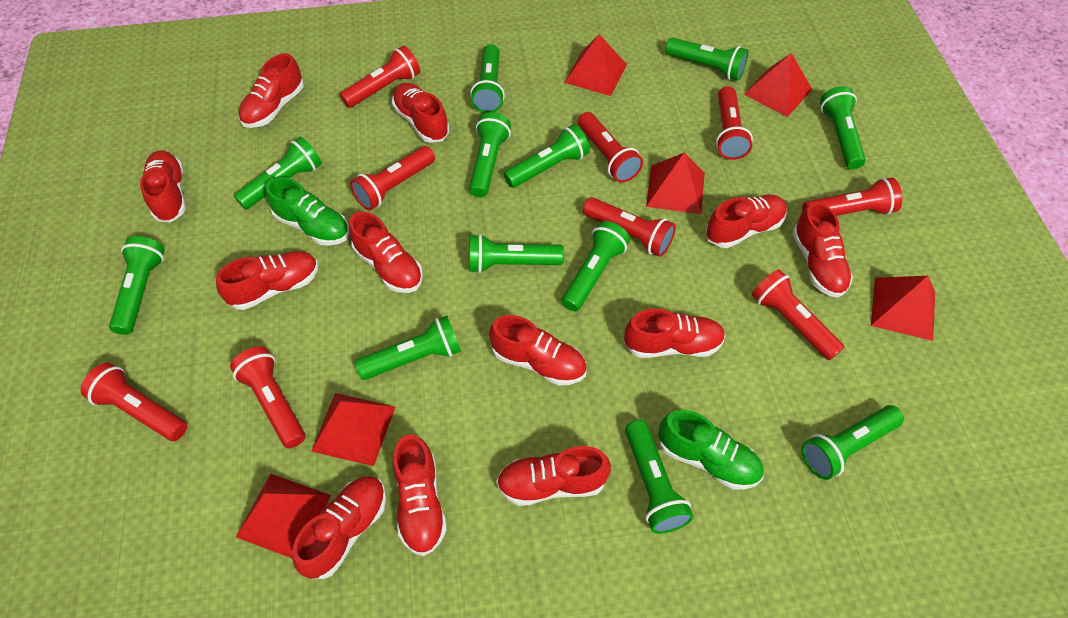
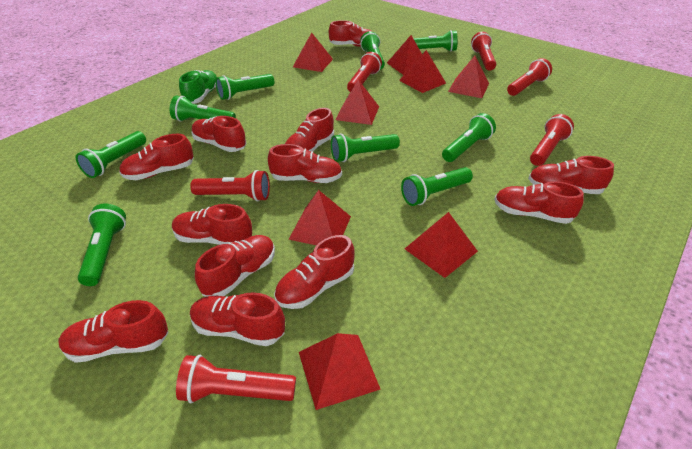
green flashlight: [109,236,165,335] [234,137,322,210] [355,316,461,380] [469,112,511,198] [469,234,564,273] [470,44,505,113] [504,124,590,188] [561,221,630,311] [625,420,694,534] [665,37,749,81] [801,405,904,480] [820,86,866,169] = 12 -> [76,131,146,178] [78,204,126,286] [170,96,236,121] [216,74,274,100] [331,134,400,162] [360,31,385,70] [401,167,473,206] [413,30,458,52] [442,113,496,162] = 9
green shoe: [266,177,349,246] [658,410,763,490] = 2 -> [179,70,217,104] = 1
red flashlight: [81,363,187,441] [230,346,305,449] [340,46,420,108] [350,146,435,211] [578,112,643,183] [583,197,676,257] [716,86,753,160] [752,269,844,360] [802,177,902,216] = 9 -> [176,355,296,403] [190,170,270,201] [347,52,382,92] [471,32,496,70] [507,58,552,96] [530,114,574,166] = 6
red pyramid: [236,474,331,558] [311,393,395,466] [564,34,627,96] [646,153,705,214] [744,53,812,117] [871,276,935,341] = 6 -> [288,190,351,245] [293,32,333,72] [299,333,381,410] [335,80,379,125] [387,35,422,75] [399,50,446,93] [405,212,478,278] [448,56,489,98] = 8

